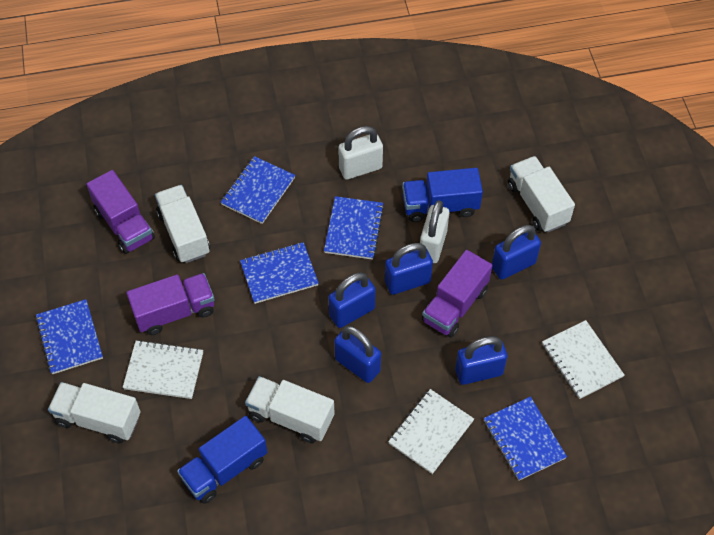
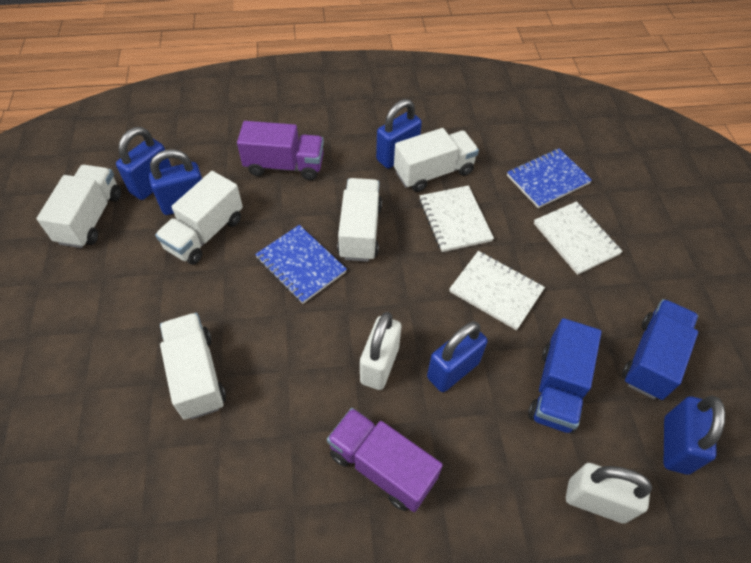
blue notebook: [35,299,103,374] [221,156,295,224] [240,242,319,304] [324,196,384,260] [484,397,567,481] = 5 -> [255,225,347,304] [507,148,592,208] = 2
purple truck: [86,170,155,254] [127,273,215,335] [422,250,493,337] = 3 -> [237,121,324,180] [327,408,443,512] = 2
white truck: [48,382,141,443] [155,185,210,263] [245,376,335,443] [508,156,575,233] = 4 -> [36,165,121,248] [155,171,243,265] [160,313,226,420] [337,178,382,262] [394,128,479,192] = 5

